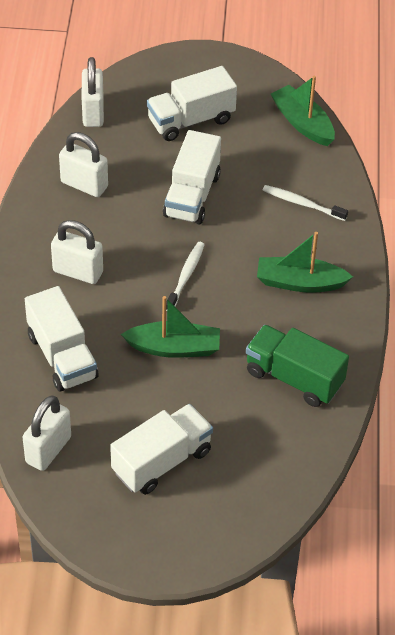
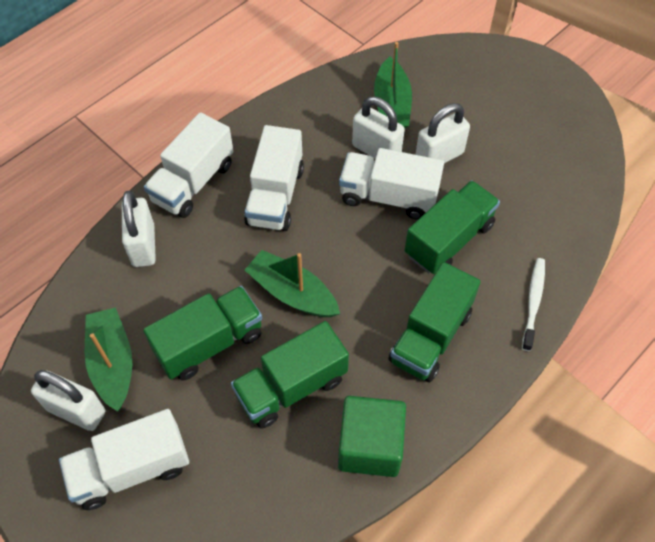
green cube: none = 0 -> [338,396,406,477] = 1
green truck: [246,325,349,407] = 1 -> [143,286,262,380] [231,321,349,428] [389,262,481,382] [405,180,500,274] = 4
white toothbrush: [166,242,205,311] [263,185,348,221] = 2 -> [522,258,545,351] = 1

